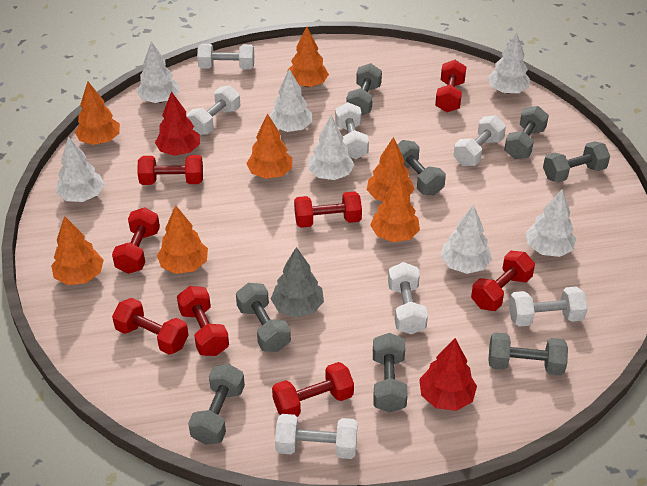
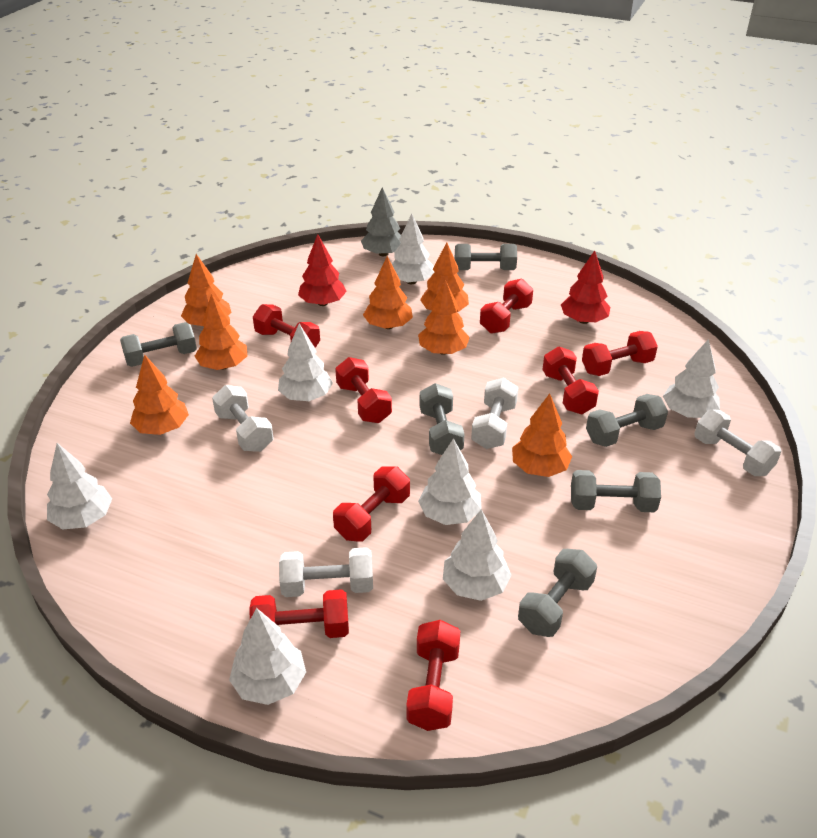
grey dumbbell: [188,364,245,445] [236,283,291,352] [346,63,382,115] [373,333,408,413] [397,140,446,195] [488,332,568,376] [504,106,549,159] [543,141,610,182] = 8 -> [120,322,197,367] [420,383,464,455] [455,244,517,270] [518,549,597,637] [571,470,661,512] [586,394,668,447] = 6
white dumbbell: [186,86,240,135] [197,44,254,69] [275,414,358,459] [335,102,369,159] [388,262,428,334] [454,116,506,166] [509,287,588,327] = 7 -> [212,385,274,452] [279,547,373,597] [471,377,519,449] [694,409,781,476] = 4

